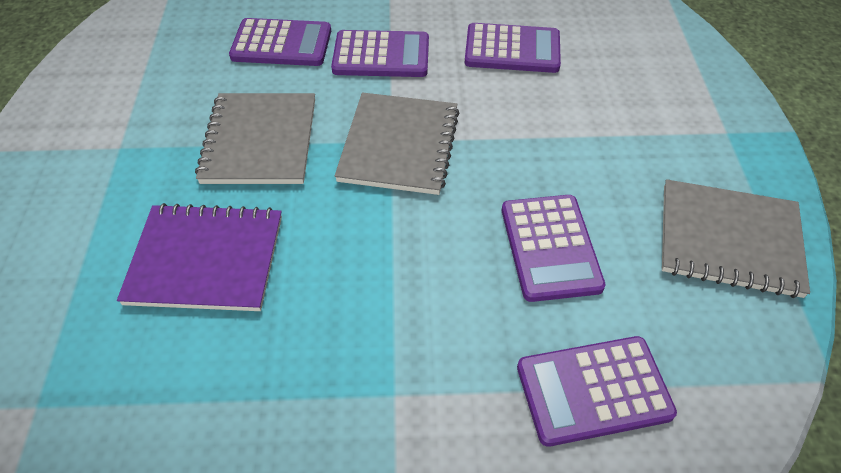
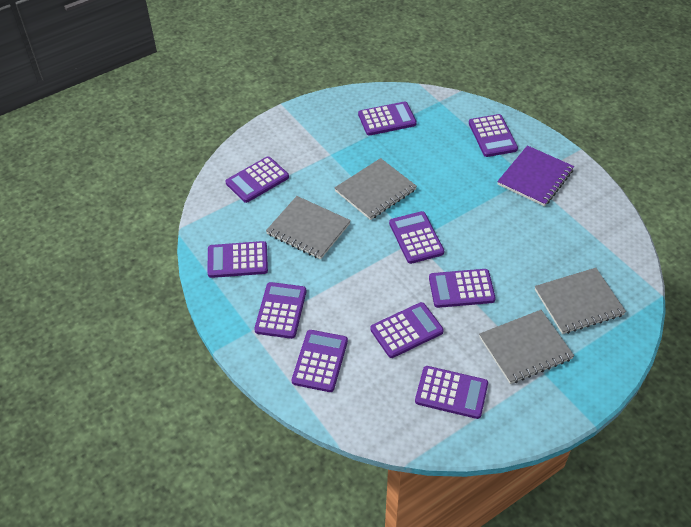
grey notebook: [195,93,315,184] [335,92,459,195] [662,179,810,298] = 3 -> [266,196,351,259] [335,158,417,220] [479,310,574,384] [535,268,626,334] = 4
purple calculator: [229,18,331,66] [331,30,429,77] [465,23,561,73] [502,195,606,302] [517,336,677,447] = 5 -> [207,241,268,278] [226,157,289,203] [254,282,307,339] [292,330,348,392] [358,102,417,135] [370,302,444,358] [389,211,444,264] [415,366,488,419] [429,269,496,308] [469,114,518,157] = 10

